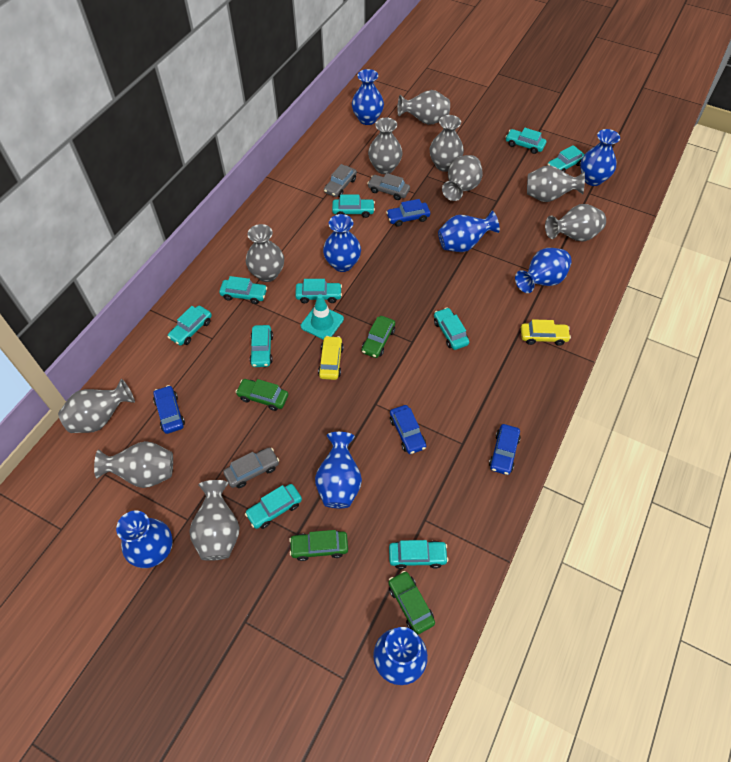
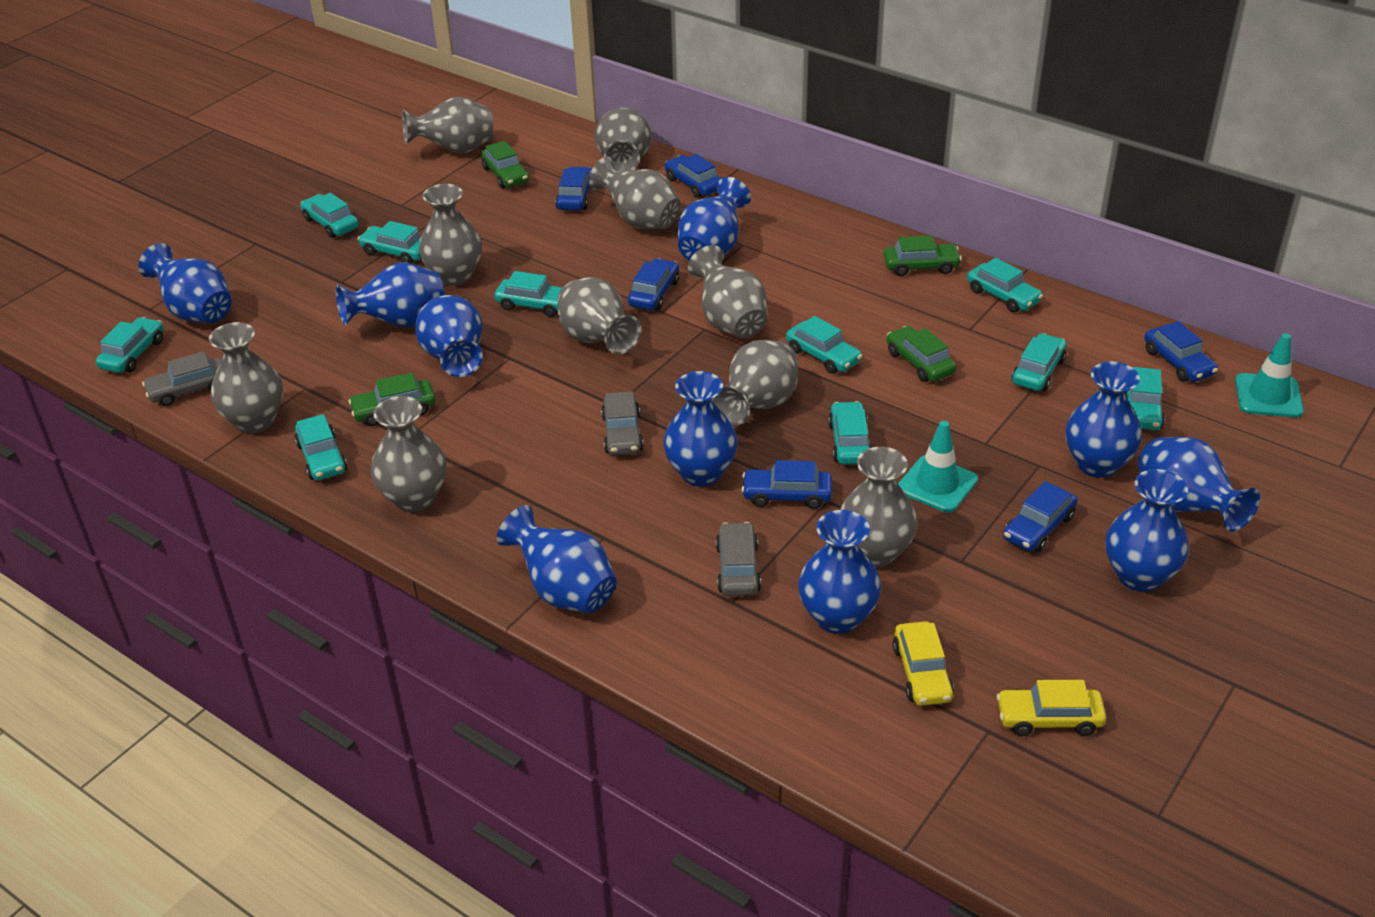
blue car: [153,385,185,434] [386,199,430,227] [390,405,426,454] [489,424,521,475] = 4 -> [555,166,592,211] [628,258,679,310] [665,154,722,198] [741,460,832,509] [1003,481,1078,552] [1144,321,1218,382] = 6
blue vase: [116,511,173,568] [315,432,362,508] [323,214,361,272] [352,69,384,125] [373,627,428,685] [438,211,500,252] [515,248,572,293] [580,129,620,186] = 8 -> [138,243,231,323] [336,262,444,327] [415,295,483,377] [497,505,617,613] [663,371,738,487] [678,177,751,260] [798,510,881,634] [1066,362,1142,478] [1106,469,1189,592] [1138,437,1260,531] = 10
turquoise traffic cone: [301,294,344,339] = 1 -> [898,421,978,513] [1235,333,1304,417] = 2

